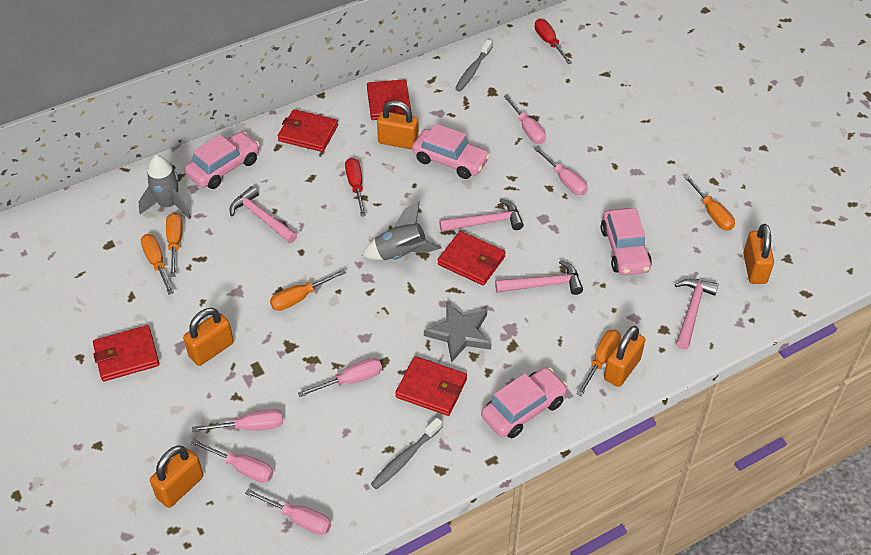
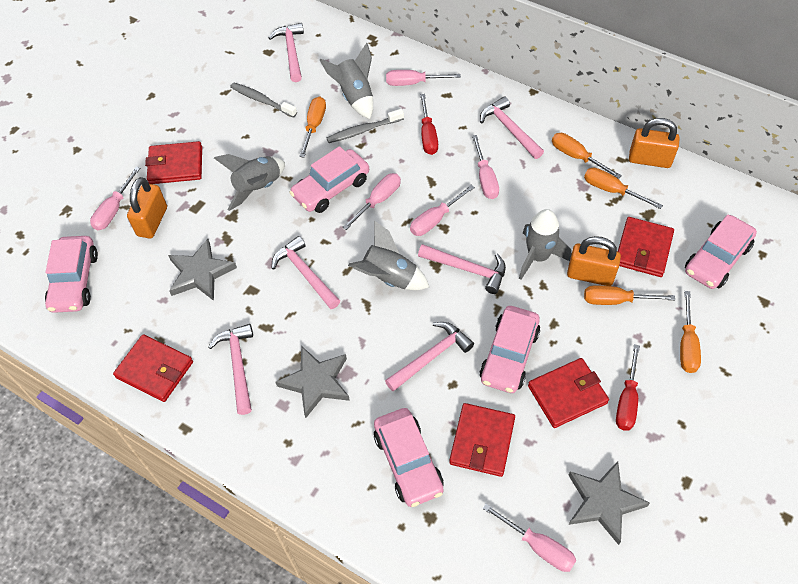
grey rocket: [139,155,191,220] [362,201,441,260] = 2 -> [214,154,285,211] [320,43,373,119] [348,221,429,290] [519,209,572,280] = 4
grey star: [424,302,491,363] = 1 -> [168,239,237,301] [275,346,350,418] [568,461,650,545] = 3
orange padlock: [150,446,203,508] [183,308,234,366] [377,101,419,150] [604,326,645,387] [743,224,774,284] = 5 -> [127,177,167,239] [567,236,621,286] [629,118,680,168] = 3
pink car: [185,132,260,189] [412,123,490,179] [481,367,568,439] [601,208,652,275] = 4 -> [45,236,98,313] [289,146,369,213] [374,408,444,507] [480,306,540,393] [685,214,757,289] = 5
pink hammer: [229,186,297,243] [439,199,524,232] [495,260,583,295] [675,278,719,350] = 4 -> [209,324,253,415] [269,23,304,82] [272,236,340,309] [385,322,474,391] [418,244,506,294] [480,96,544,159] = 6

